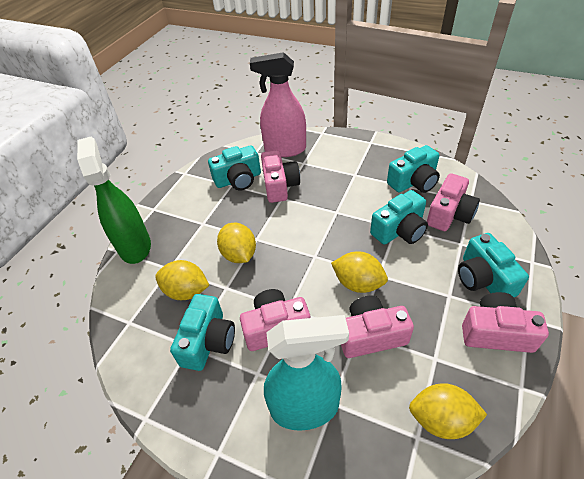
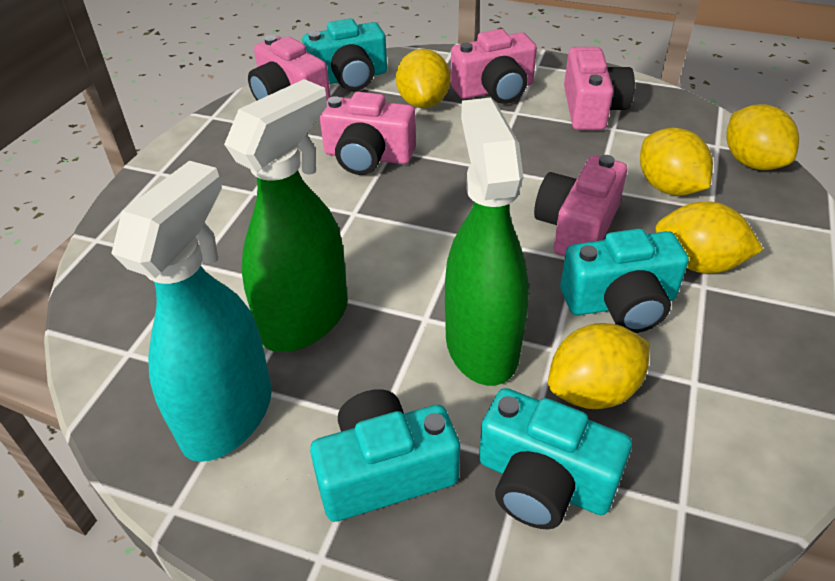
green spray bottle: [77,137,151,264] = 1 -> [224,79,348,352] [445,98,529,386] = 2
pink spray bottle: [250,52,306,157] = 1 -> none = 0
turquoise camera: [170,294,235,371] [208,145,261,190] [370,190,428,245] [387,145,440,193] [458,233,529,297] = 5 -> [302,18,387,91] [310,389,460,522] [479,388,632,529] [560,229,689,333] = 4
yellow lemon: [155,260,209,300] [217,223,256,263] [331,251,388,293] [409,383,487,439] = 4 -> [396,49,451,108] [548,323,650,409] [640,128,713,196] [655,201,763,273] [726,104,799,170] = 5

